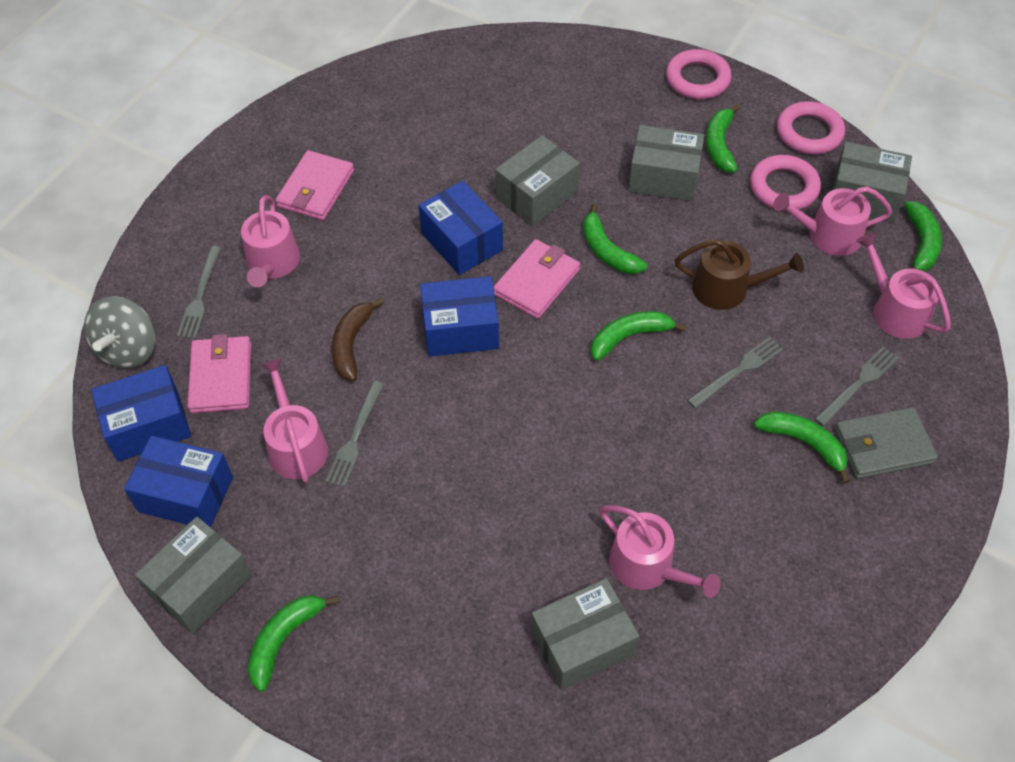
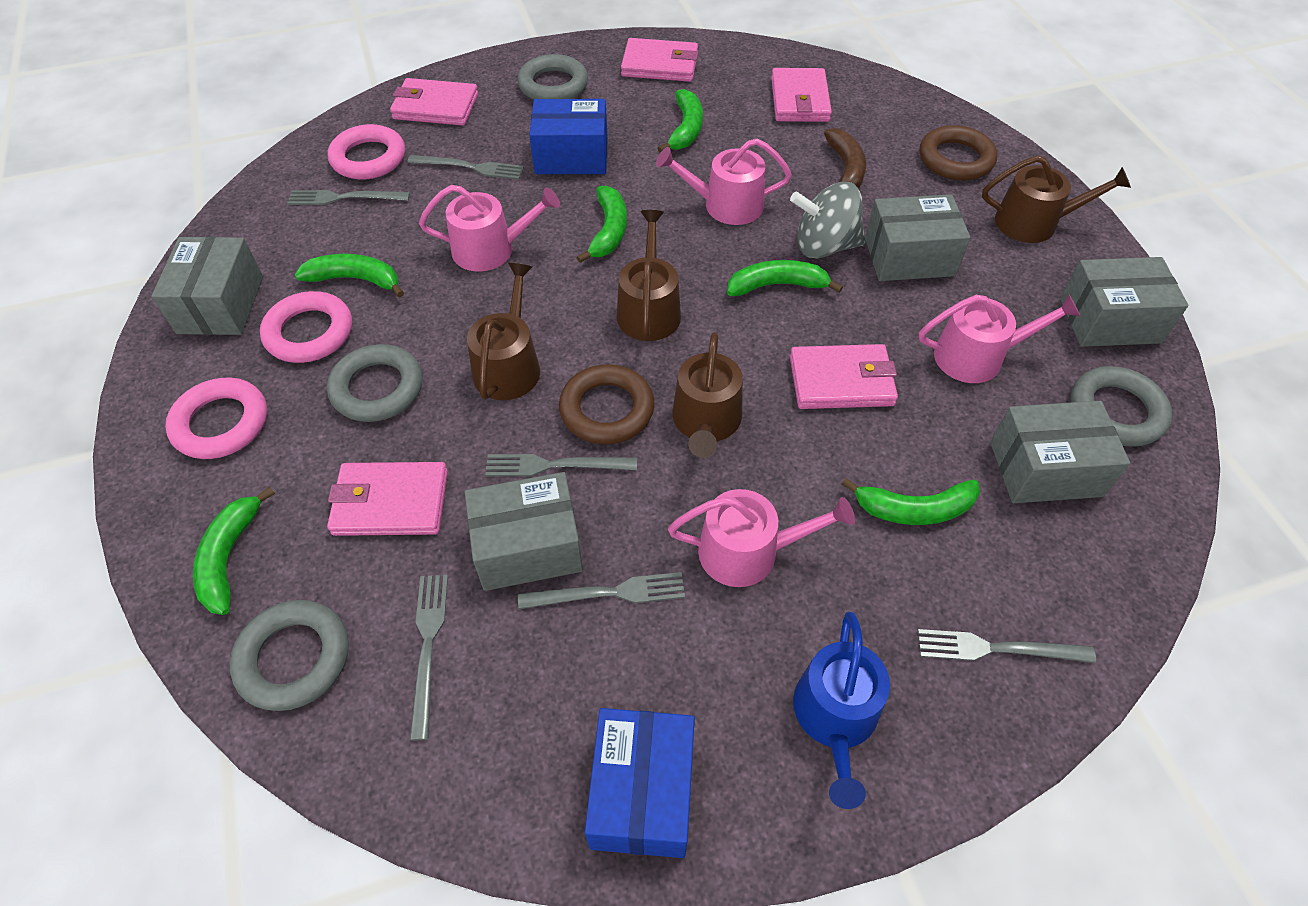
blue box: [91,365,191,462] [124,436,233,527] [419,181,503,275] [420,276,499,357] = 4 -> [529,99,608,174] [585,708,695,858] = 2
blue watering can: none = 0 -> [793,612,890,809] = 1
brown ring: none = 0 -> [559,364,655,444] [920,125,997,181] = 2
brown watering can: [675,239,804,310] = 1 -> [467,263,540,400] [617,210,681,341] [673,332,743,458] [982,155,1131,243] = 4
grey fork: [177,246,221,339] [325,381,384,487] [687,337,783,408] [815,347,899,426] = 4 -> [287,190,410,205] [407,155,524,180] [410,575,448,740] [485,454,637,476] [518,572,685,609] [918,629,1096,663] = 6
grey ring: none = 0 -> [230,600,349,711] [327,344,423,422] [517,54,588,100] [1071,366,1172,447] = 4
grey wallet: [835,407,938,479] = 1 -> none = 0
pink wallet: [187,334,251,413] [276,150,354,220] [493,239,580,319] = 3 -> [327,462,448,536] [390,78,478,126] [621,38,698,82] [771,68,832,122] [790,344,898,409] = 5
pink watering can: [241,195,300,287] [261,359,328,483] [600,505,721,598] [773,186,892,256] [856,232,951,339] = 5 -> [419,185,560,272] [656,139,792,225] [668,489,855,587] [919,294,1081,383] = 4

